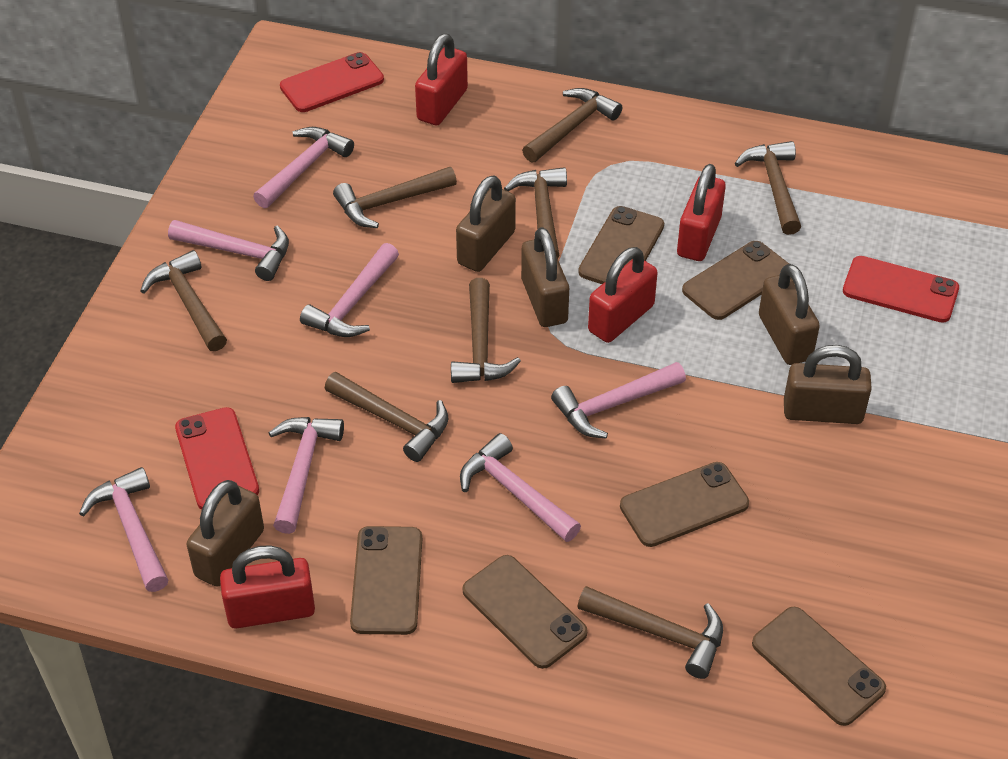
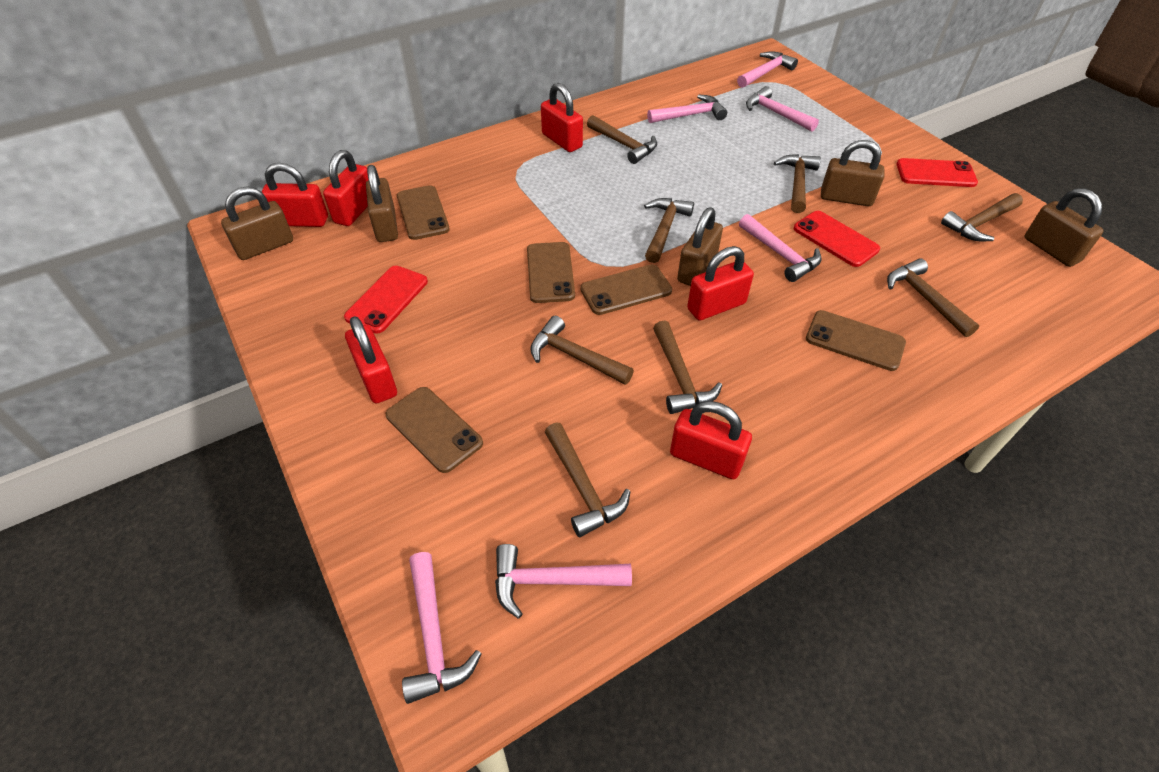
brown phone: [350,526,422,635] [462,555,588,669] [578,206,664,284] [620,462,749,547] [682,241,789,320] [752,607,886,726] = 6 -> [386,387,483,473] [397,185,450,240] [527,242,575,303] [580,264,672,315] [806,310,906,371] = 5
pink hammer: [79,467,168,592] [168,220,289,281] [253,127,354,208] [269,417,344,534] [300,243,399,337] [460,433,581,542] [551,362,686,439] = 7 -> [402,552,482,704] [495,544,632,618] [647,95,727,123] [737,51,798,88] [739,214,822,282] [746,86,819,132] = 6
red padlock: [220,545,315,629] [415,34,468,125] [588,247,658,343] [677,164,726,261] = 4 -> [261,163,328,227] [323,150,368,226] [345,316,397,403] [541,83,583,152] [670,401,752,479] [687,246,754,321] = 6

